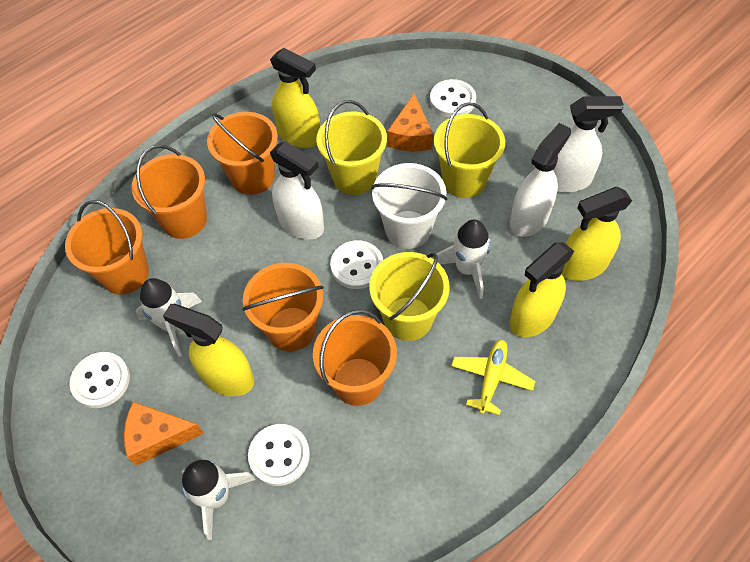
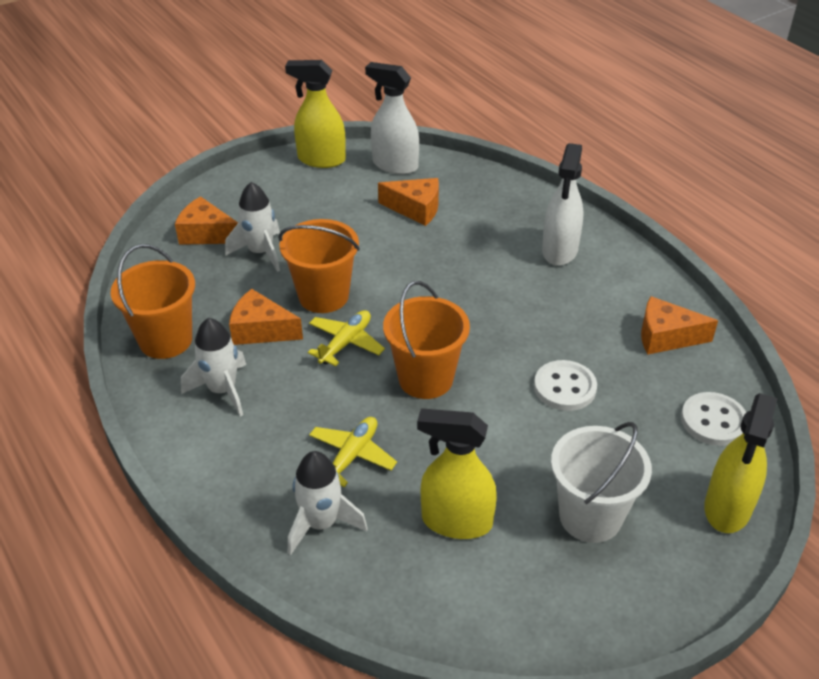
orange bucket: [65,200,149,295] [131,145,207,239] [207,112,278,195] [242,263,324,351] [313,309,397,406] = 5 -> [111,244,195,359] [278,219,360,313] [383,281,470,399] = 3
orange cheese: [124,402,204,466] [387,93,433,152] = 2 -> [175,196,238,245] [229,289,303,345] [378,178,439,226] [641,296,718,354] = 4
white button: [69,352,130,408] [248,424,310,486] [330,240,383,289] [430,79,476,118] = 4 -> [534,360,597,411] [681,392,746,446] = 2
white spray bottle: [270,141,324,239] [510,123,571,237] [553,96,624,193] = 3 -> [365,62,419,175] [542,143,584,266] = 2
yellow bucket: [316,100,387,195] [369,252,450,341] [434,102,505,198] = 3 -> none = 0
yellow plane: [451,340,535,415] = 1 -> [308,310,385,366] [309,417,397,487] = 2
yellow spray bottle: [163,304,254,396] [270,48,320,148] [509,242,574,337] [562,187,632,281] = 4 -> [285,60,346,168] [417,409,497,539] [704,393,778,533] = 3

